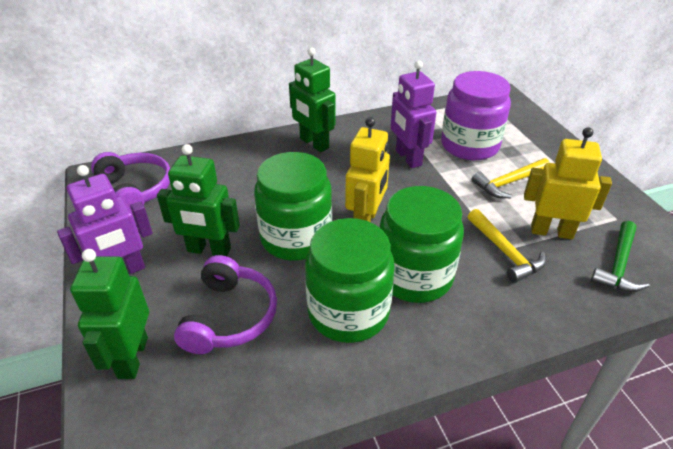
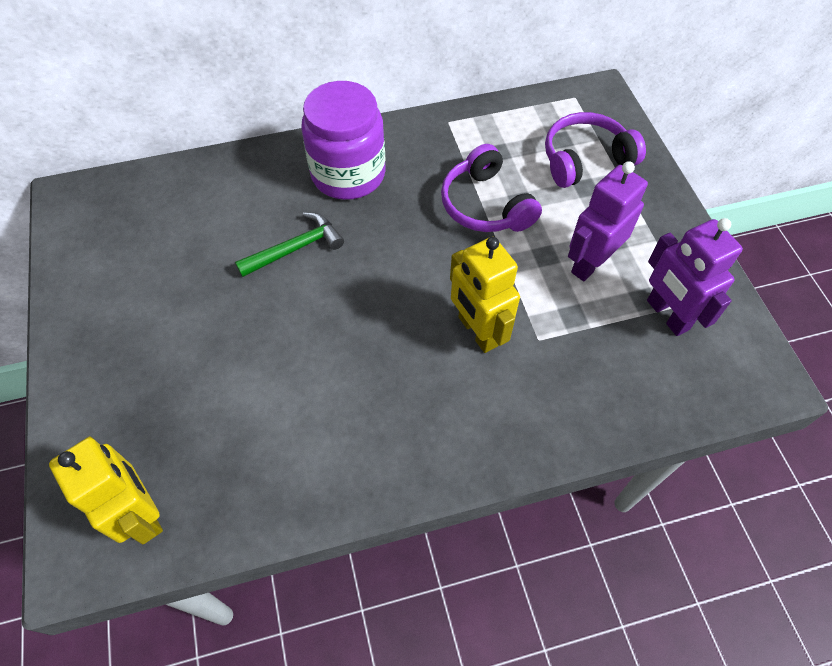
green jar: [254,152,332,261] [305,218,395,343] [380,186,464,303] = 3 -> none = 0
green robot: [70,249,149,379] [157,144,240,256] [289,47,336,152] = 3 -> none = 0
yellow hammer: [468,209,546,283] [471,158,550,198] = 2 -> none = 0

